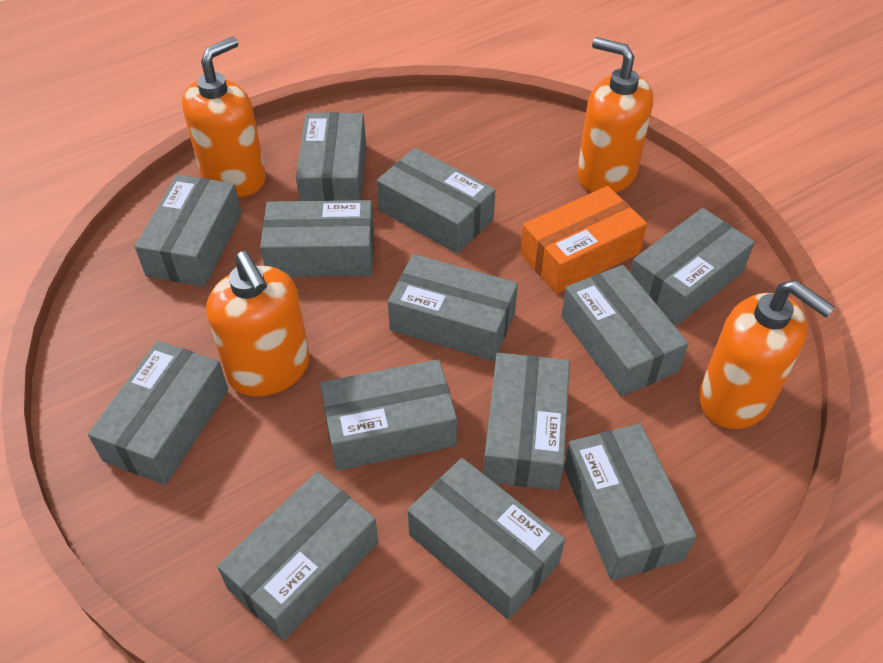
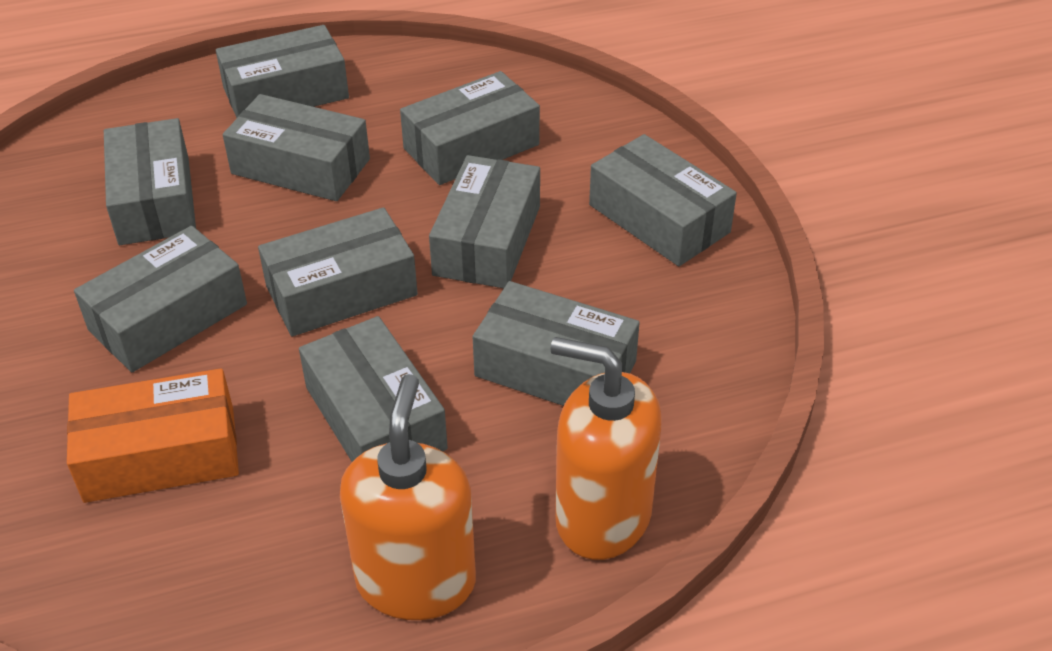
grey box: [88,341,228,485] [135,175,242,287] [217,472,378,641] [260,200,374,277] [296,112,366,201] [320,360,457,470] [377,148,496,254] [388,254,518,361] [408,458,565,620] [483,353,570,490] [561,265,689,397] [564,424,696,581] [630,208,755,326] = 13 -> [74,226,247,372] [104,118,196,245] [216,25,349,118] [223,94,370,201] [258,207,418,336] [299,316,448,462] [400,71,540,185] [429,155,540,288] [473,281,640,406] [589,134,737,266] = 10
orange soap dispenser: [182,37,266,197] [206,251,309,397] [577,37,653,193] [699,280,835,429] = 4 -> [340,374,476,620] [550,337,662,560] = 2

